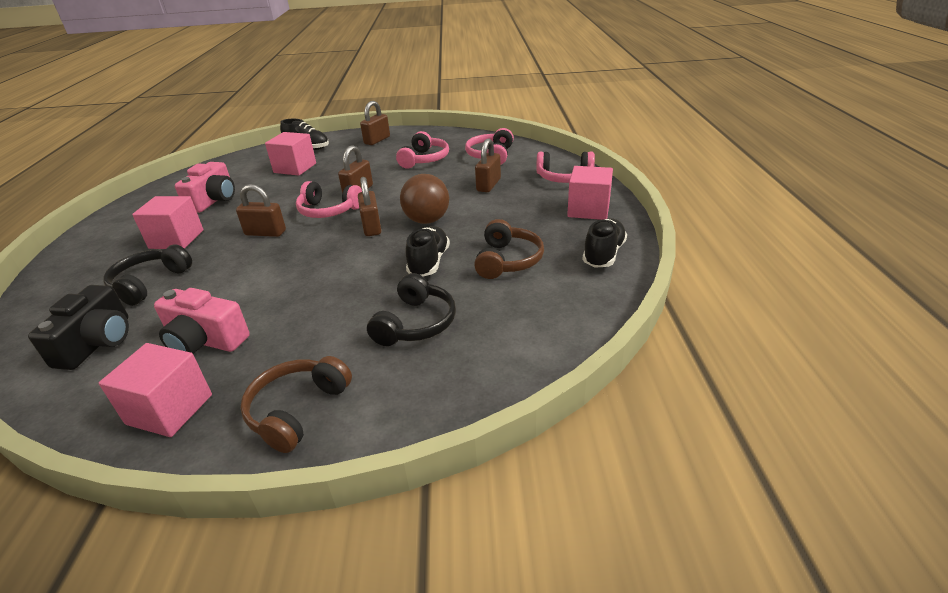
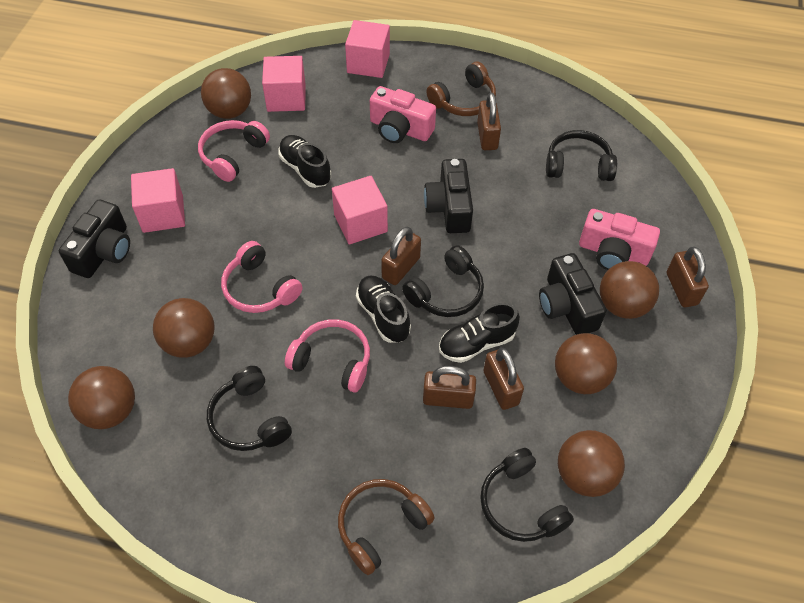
black camera: [28,285,129,370] = 1 -> [59,200,130,278] [424,159,473,233] [539,253,606,335] = 3
black headphones: [103,244,192,306] [367,273,456,346] = 2 -> [207,366,292,451] [402,245,484,317] [480,448,574,542] [546,130,617,181] = 4
brown ball: [400,174,449,224] = 1 -> [68,366,135,429] [153,298,214,358] [201,68,251,119] [555,333,617,394] [558,430,625,497] [600,261,659,319] = 6
pink headphones: [296,181,362,218] [396,131,449,169] [465,128,514,165] [536,152,595,183] = 4 -> [198,120,270,182] [221,241,302,313] [285,319,370,392] = 3

